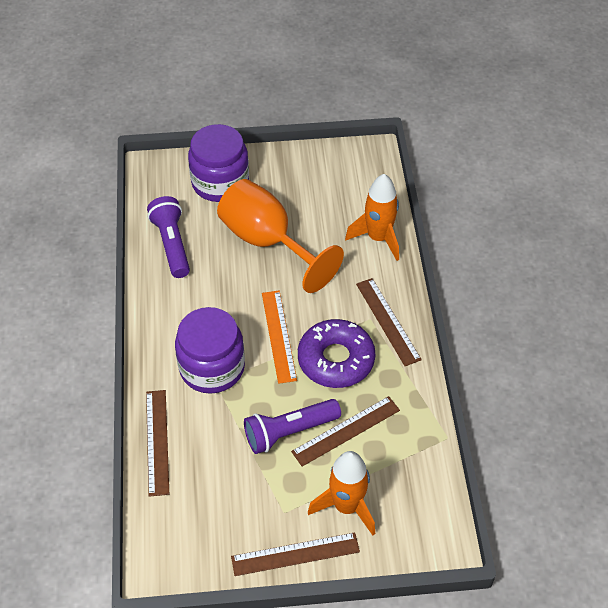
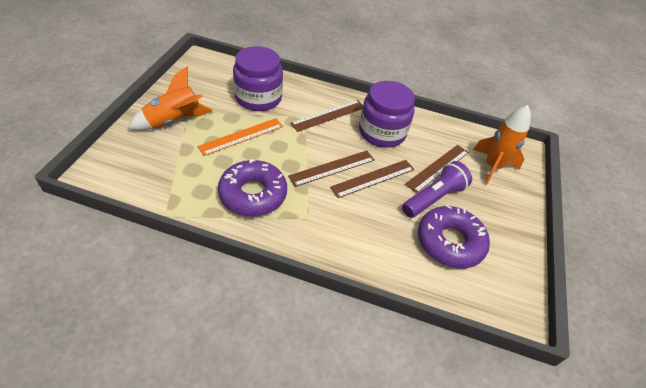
orange goblet: [217,179,344,293] = 1 -> none = 0
purple donut: [298,319,375,388] = 1 -> [218,159,287,216] [418,205,490,269] = 2
purple flashlight: [147,196,190,278] [244,399,341,454] = 2 -> [402,161,472,218] = 1

